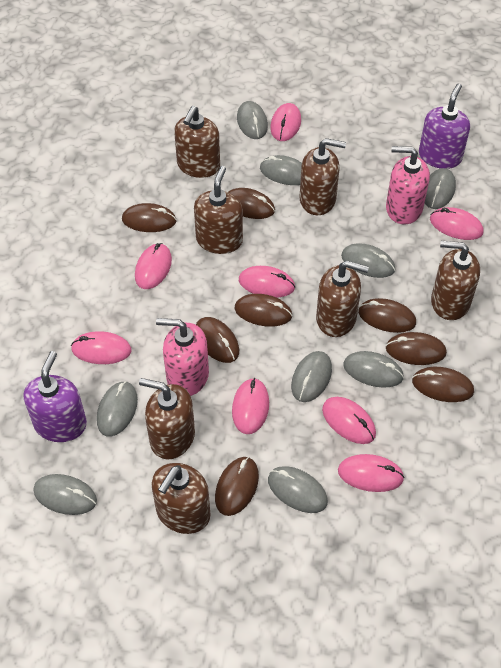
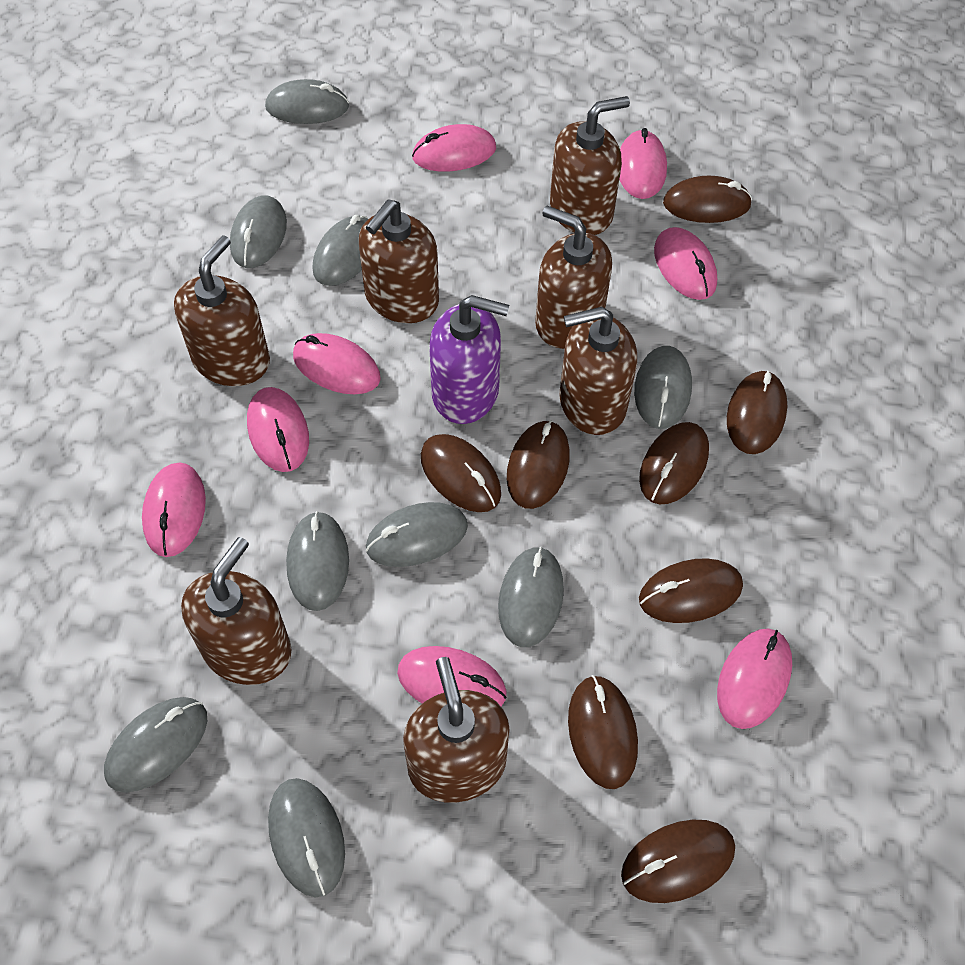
pink soap dispenser: [156,318,209,396] [386,146,430,225] = 2 -> none = 0
purple soap dispenser: [24,351,87,442] [419,83,470,169] = 2 -> [429,295,509,424] = 1

